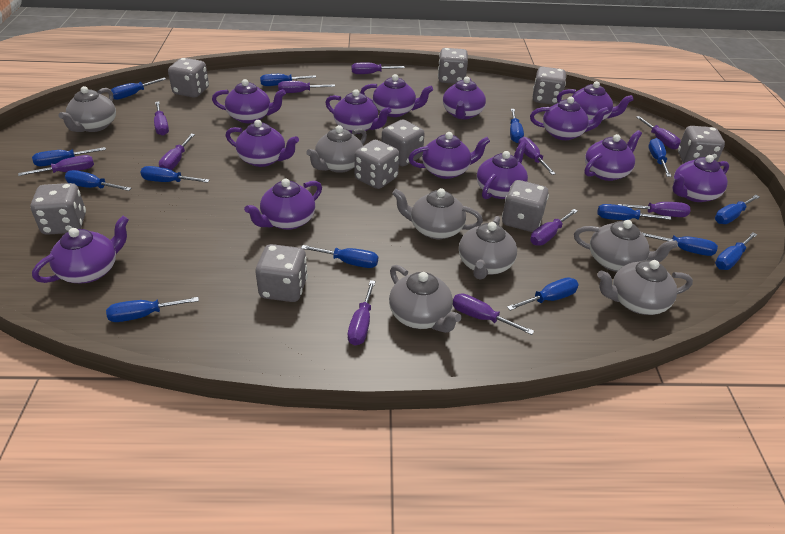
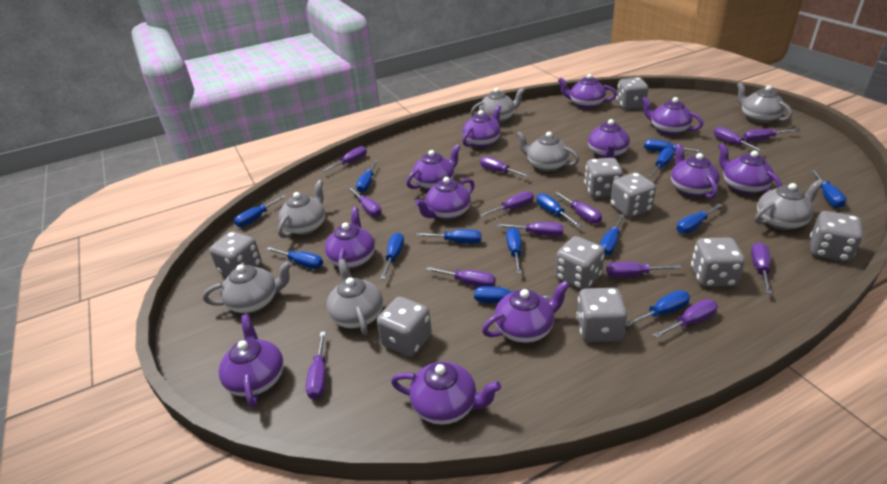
purple screwdriver: [18,155,94,176] [154,102,169,136] [159,134,195,170] [278,81,335,93] [348,280,375,346] [351,62,405,74] [453,293,534,335] [518,137,556,175] [530,209,578,246] [617,202,690,217] [636,116,681,149] = 11 -> [306,332,326,399] [322,146,367,172] [349,187,382,217] [426,267,495,287] [479,191,534,217] [480,157,530,177] [497,222,564,237] [554,191,602,224] [606,262,682,278] [653,299,718,338] [714,127,764,152] [743,129,798,142] [751,243,772,294] = 13
purple teapot: [32,216,129,283] [212,79,286,123] [225,120,299,167] [244,178,322,230] [325,89,391,134] [360,74,433,117] [408,132,490,179] [443,77,486,119] [477,141,528,199] [530,97,609,140] [557,81,634,120] [585,130,642,181] [672,155,729,202] = 13 -> [219,314,284,408] [325,207,375,272] [391,361,501,425] [406,144,461,190] [415,177,475,220] [462,105,501,148] [482,281,570,343] [558,74,617,109] [588,119,630,158] [641,97,703,135] [671,144,720,199] [718,143,782,194] = 12

